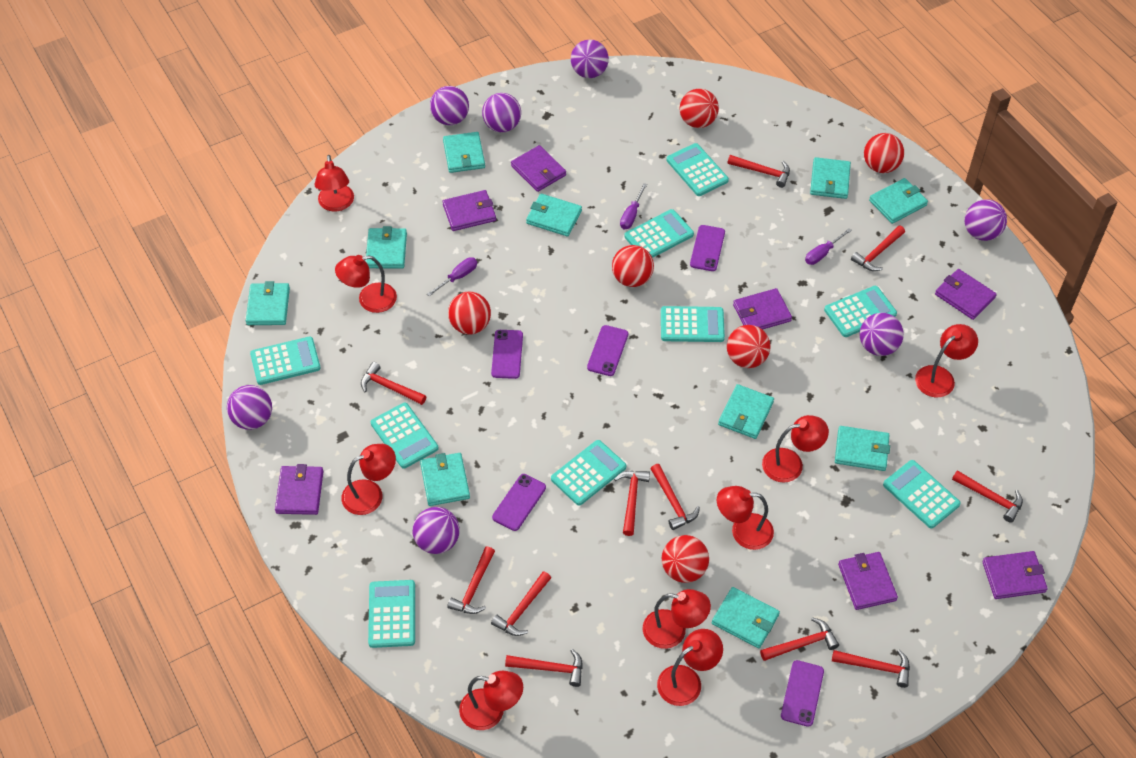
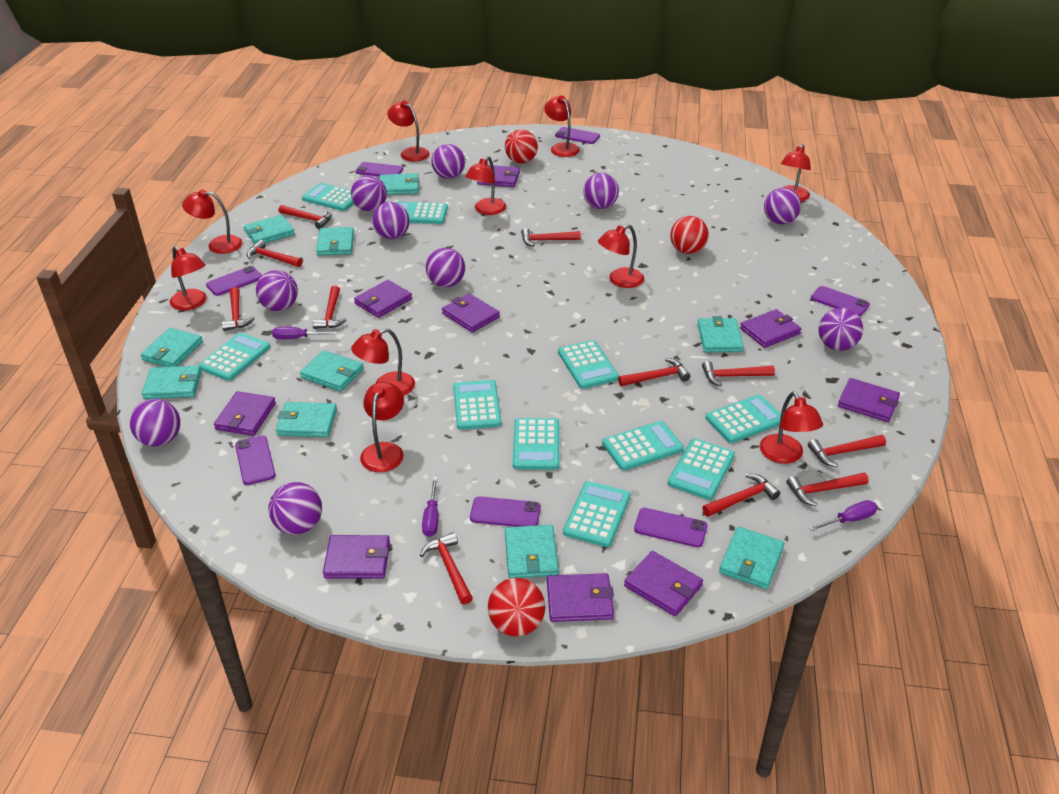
purple ball: [227,385,272,430] [413,507,460,554] [430,86,469,125] [482,93,521,132] [571,40,609,78] [860,313,904,356] [965,199,1007,241] = 7 -> [130,399,180,447] [256,270,298,311] [268,482,322,535] [351,175,387,211] [372,202,409,239] [426,248,465,287] [431,144,465,179] [583,173,619,209] [764,188,801,225] [818,308,863,351] = 10
purple phone: [491,330,523,379] [492,474,546,531] [587,325,628,376] [690,225,725,271] [781,660,824,727] = 5 -> [206,266,262,296] [235,435,276,485] [356,162,403,177] [470,496,541,527] [555,127,600,144] [634,508,707,547] [811,286,870,316] = 7
purple wallet: [275,464,324,515] [443,190,496,231] [511,145,566,192] [733,288,792,330] [838,552,898,610] [935,269,997,320] [982,551,1048,599] = 7 -> [214,391,276,436] [323,535,390,578] [354,280,412,318] [442,293,500,333] [477,165,520,187] [547,573,614,622] [624,551,703,616] [740,309,801,348] [838,378,900,422] = 9
red ball: [448,291,491,335] [612,245,654,287] [662,535,709,583] [680,88,719,128] [727,325,771,368] [864,133,904,173] = 6 -> [488,578,545,637] [505,129,538,163] [670,216,709,254] = 3
red lamp: [314,155,354,211] [335,255,397,313] [342,444,396,515] [459,671,523,730] [643,589,711,649] [657,629,723,706] [717,486,774,550] [762,415,829,483] [915,324,978,397] = 9 -> [170,246,207,310] [182,189,242,254] [351,328,415,396] [360,382,404,472] [387,101,430,162] [465,156,506,215] [544,95,580,157] [598,224,644,288] [760,392,823,464] [781,144,811,202] = 10
turquoise calculator: [250,336,321,385] [368,580,415,648] [371,403,438,469] [551,440,626,506] [624,209,694,258] [661,306,725,342] [667,143,729,196] [824,286,897,337] [883,460,960,528] = 9 -> [198,332,271,381] [302,183,354,211] [397,202,448,224] [453,380,501,430] [513,418,559,470] [558,340,619,389] [563,481,630,547] [602,421,684,471] [668,438,735,500] [706,395,781,443] = 10

